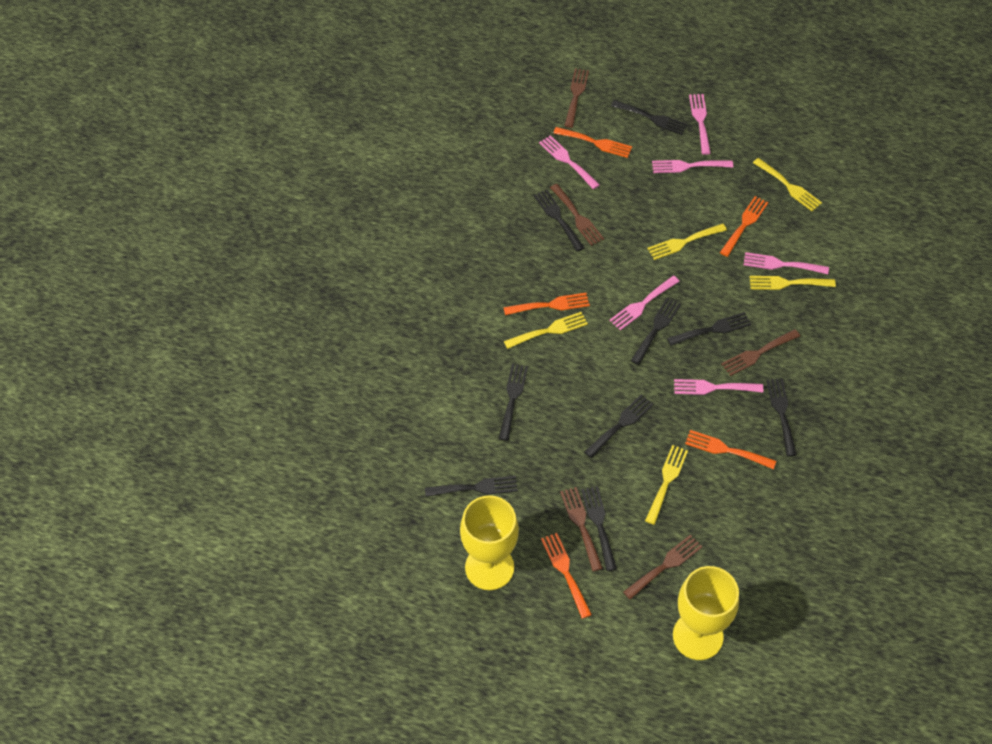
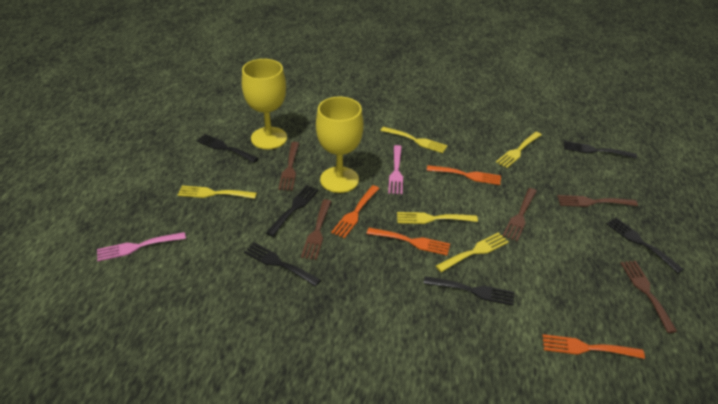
black fork: [425,476,518,497] [499,364,528,441] [534,190,585,252] [581,486,617,571] [584,395,654,458] [611,100,688,135] [631,298,681,365] [667,312,751,346] [766,378,797,456] = 9 -> [196,134,259,163] [244,243,321,286] [266,185,319,237] [423,276,514,306] [564,141,637,159] [606,218,684,273] = 6
orange fork: [503,293,590,315] [541,533,592,619] [554,127,632,158] [685,430,776,469] [720,196,769,257] = 5 -> [331,185,379,238] [367,228,450,255] [427,165,501,185] [542,334,645,359] = 4
pink fork: [539,135,600,189] [609,276,680,330] [652,160,733,173] [674,379,763,395] [689,94,711,155] [744,252,829,274] = 6 -> [97,232,186,261] [388,145,403,194] = 2

